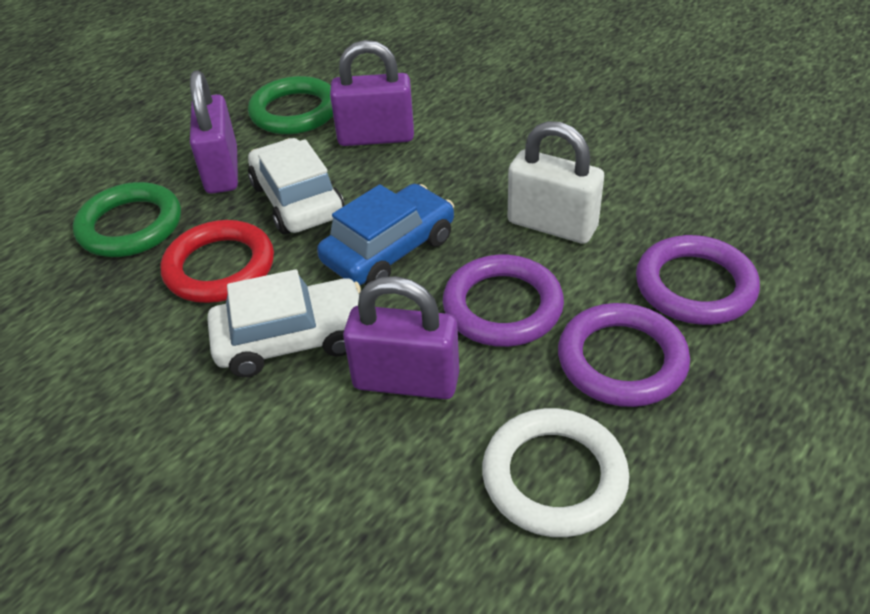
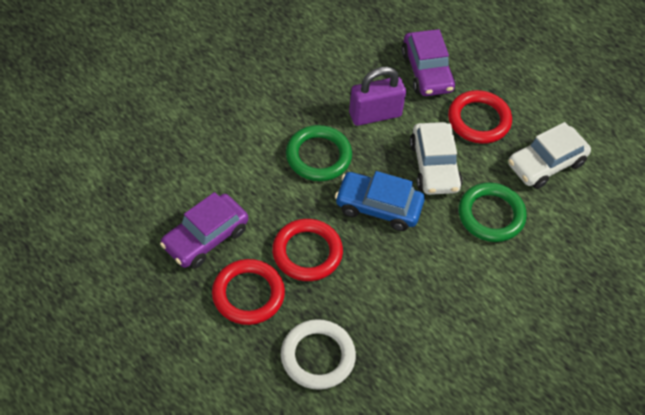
purple car: none = 0 -> [160,192,248,269] [401,29,456,96] = 2
purple padlock: [190,70,238,194] [330,40,414,146] [343,276,459,399] = 3 -> [349,67,406,126] = 1
purple ring: [443,255,564,347] [558,303,690,407] [636,235,760,325] = 3 -> none = 0
red ring: [160,220,274,303] = 1 -> [212,259,285,325] [272,219,343,281] [448,90,512,144] = 3
white padlock: [508,121,604,244] = 1 -> none = 0

